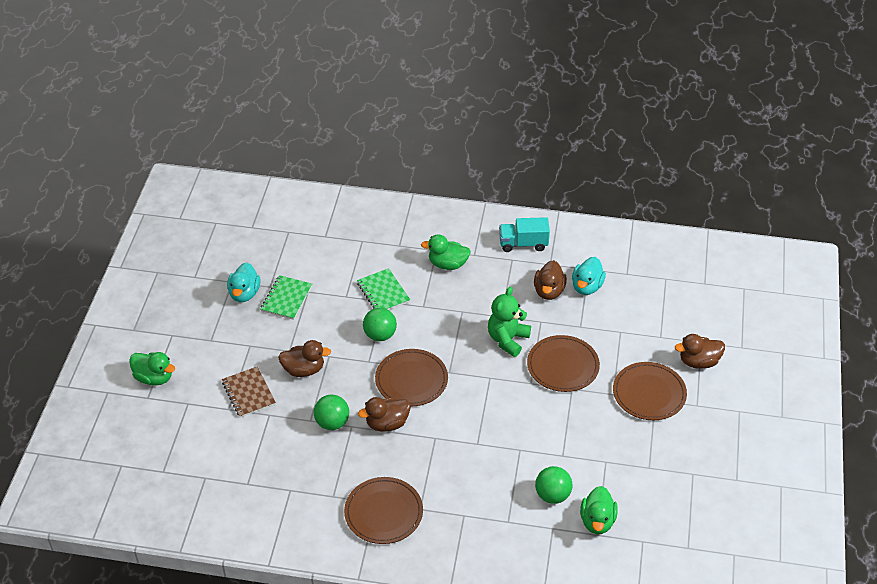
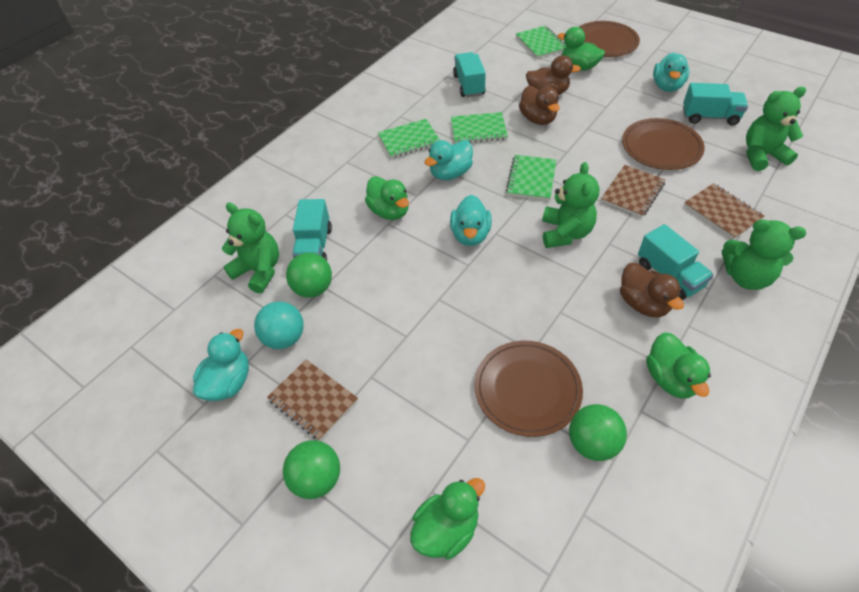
brown duck: [278,340,331,377] [358,397,411,432] [534,260,567,300] [675,334,725,369] = 4 -> [519,86,560,125] [526,55,581,95] [620,263,684,317] = 3
brown notebook: [222,367,276,418] = 1 -> [267,359,358,441] [601,165,666,218] [684,183,764,240] = 3
brown plate: [344,477,423,544] [375,349,448,406] [527,335,600,392] [613,362,687,420] = 4 -> [475,341,583,437] [579,21,640,57] [622,118,705,170] = 3
green duck: [129,352,175,386] [421,234,471,270] [580,486,618,534] = 3 -> [365,176,409,220] [410,478,485,559] [558,27,605,71] [646,333,711,399] = 4
green notebook: [261,275,312,320] [357,268,410,310] = 2 -> [378,119,440,158] [451,112,508,143] [506,155,556,201] [516,26,566,59] = 4
green teddy bear: [488,287,531,357] = 1 -> [221,202,279,293] [542,162,599,248] [722,219,806,290] [746,87,806,171] = 4
turquoise ball: none = 0 -> [254,301,304,349] = 1
turquoise duck: [227,262,260,302] [572,257,606,295] = 2 -> [193,329,249,401] [425,140,473,180] [450,195,492,246] [653,53,689,92] = 4
turquoise truck: [499,217,550,252] = 1 -> [292,199,332,261] [453,52,486,97] [638,224,714,300] [683,83,748,125] = 4

